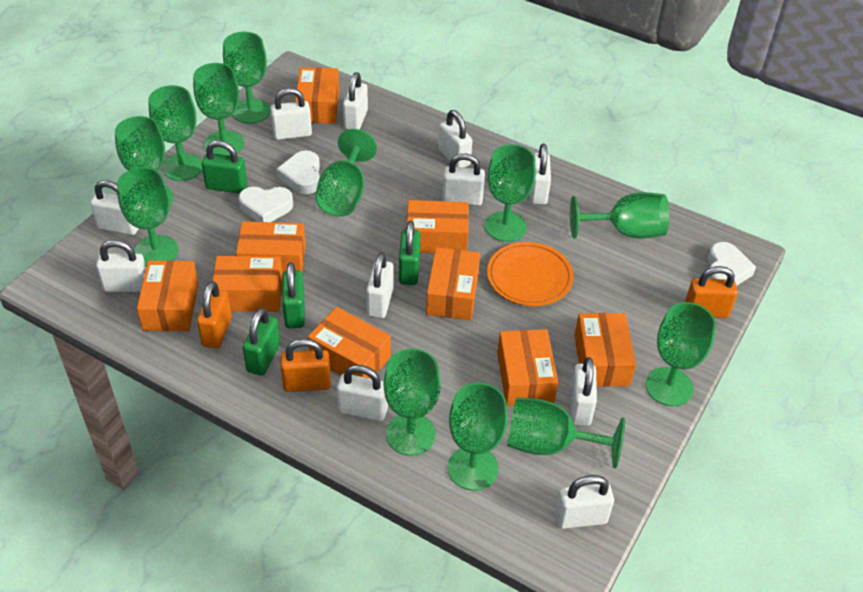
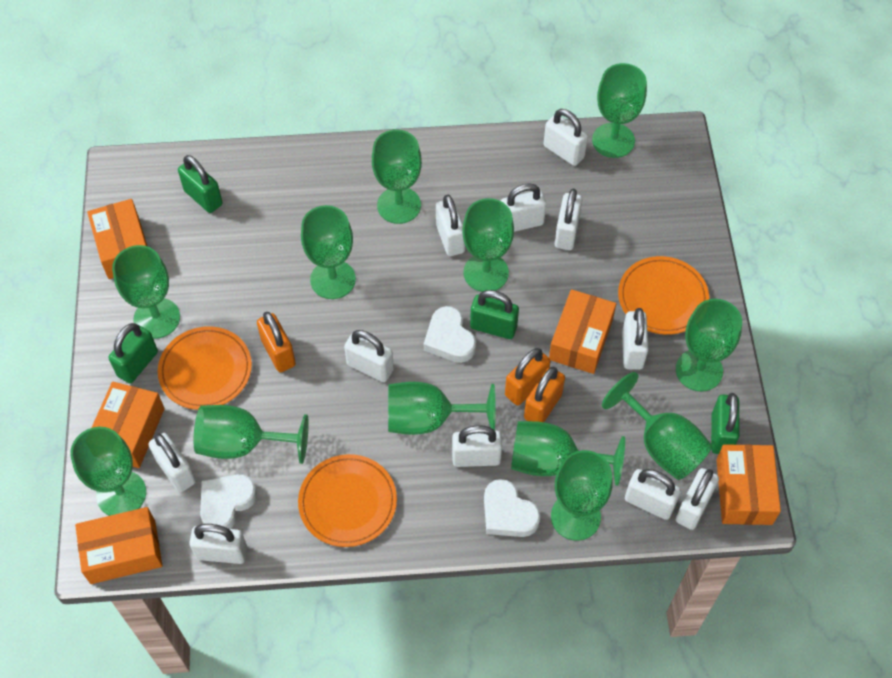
orange box: [137,260,198,331] [213,256,283,312] [236,221,306,274] [295,67,339,123] [308,307,391,378] [407,200,469,253] [426,247,480,320] [497,329,558,406] [575,313,636,387] = 9 -> [75,507,162,584] [87,199,147,279] [91,382,165,468] [549,289,616,374] [716,444,781,525] = 5
orange plate: [487,242,574,306] = 1 -> [158,326,252,410] [298,454,397,547] [618,256,709,335] = 3

